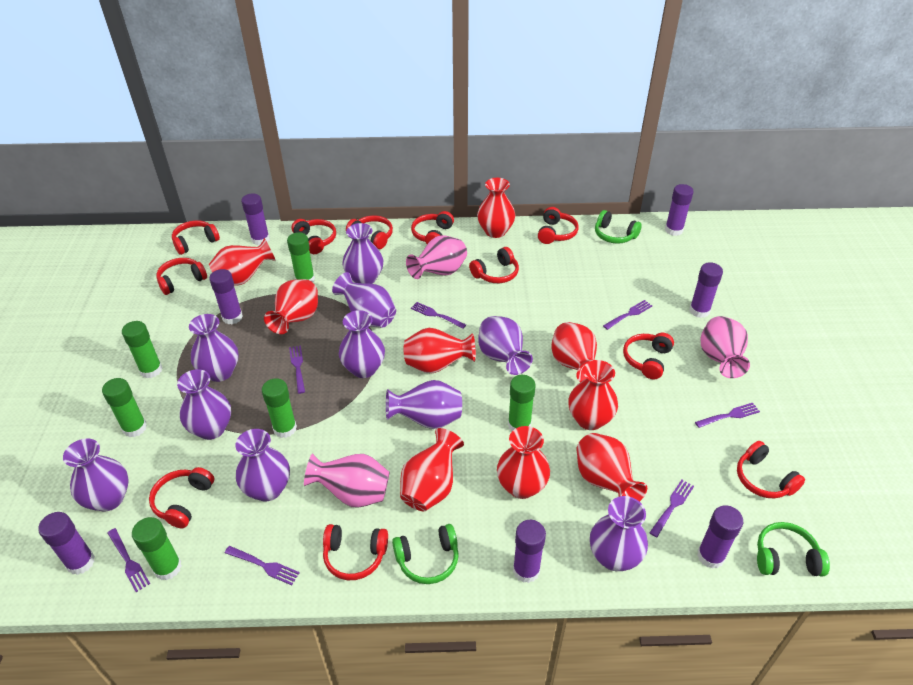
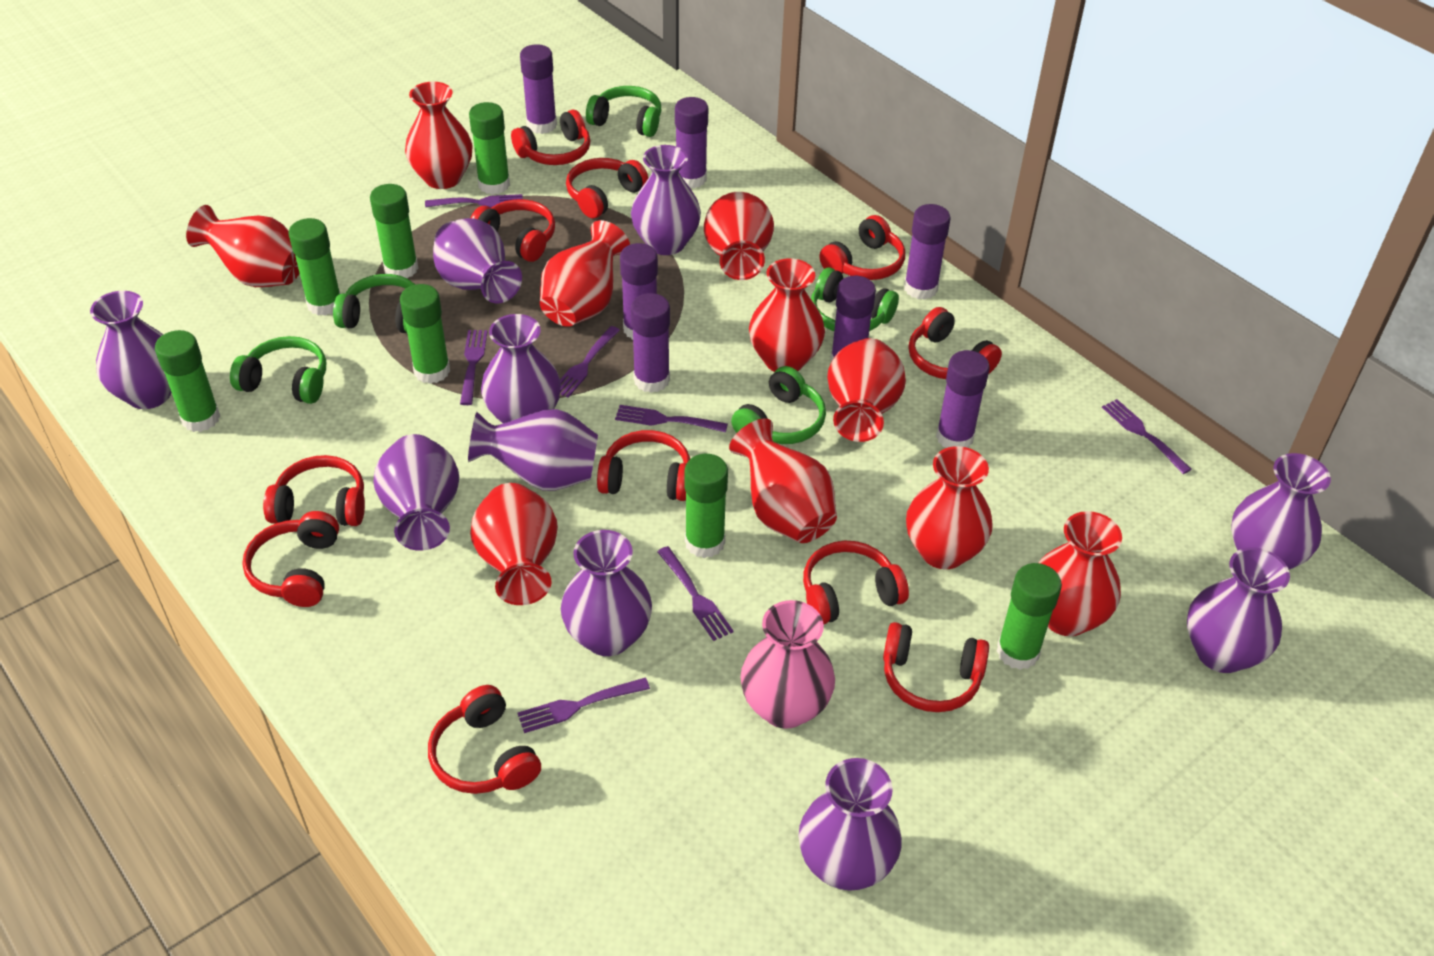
green glue stick: [102,378,147,437] [122,321,162,378] [132,517,182,580] [262,378,297,438] [287,232,315,283] [508,375,536,432] = 6 -> [155,330,220,432] [289,218,341,316] [370,184,418,278] [400,284,450,384] [469,102,510,195] [685,454,728,558] [996,563,1062,670] = 7
green headphones: [392,524,459,584] [595,210,642,244] [757,522,830,576] = 3 -> [230,336,326,404] [333,274,415,333] [586,86,661,137] [731,366,826,444] [811,268,899,331] = 5
pink vase: [304,453,390,508] [406,235,467,279] [700,316,750,378] = 3 -> [740,600,835,729] = 1
red vase: [209,238,276,285] [264,279,318,334] [400,428,464,511] [404,328,476,373] [477,178,515,238] [497,426,550,499] [551,322,597,382] [568,360,618,430] [577,433,647,502] = 9 -> [186,205,300,287] [405,82,473,189] [470,483,558,605] [540,220,630,327] [704,192,774,280] [729,418,837,543] [749,258,825,372] [827,338,906,442] [906,446,993,569] [1038,511,1122,636] = 10

